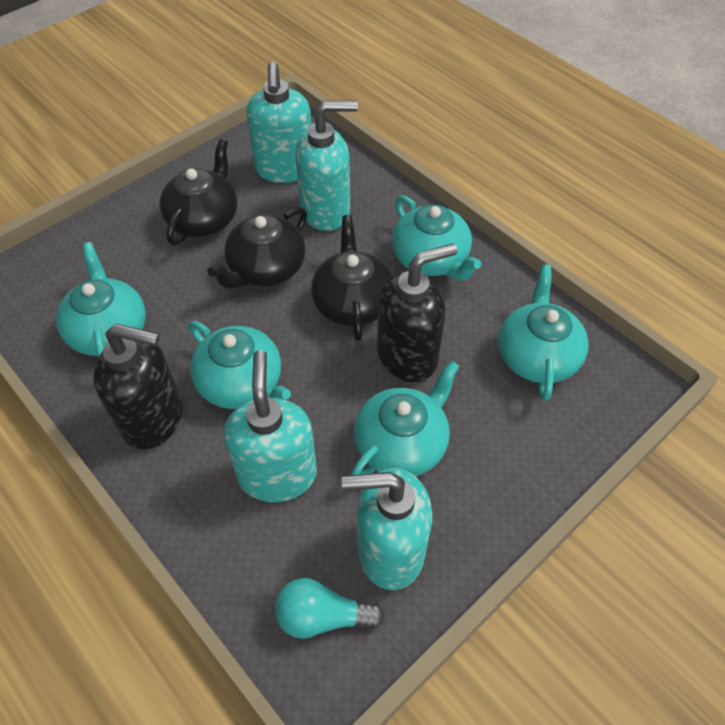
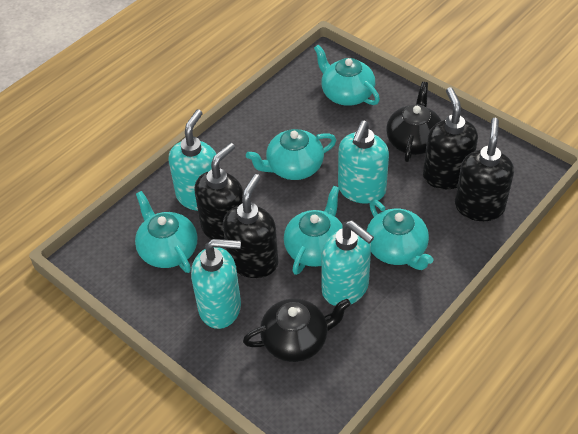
black soap dispenser: [93,324,182,449] [377,243,457,382] = 2 -> [195,143,243,240] [223,174,278,278] [423,87,478,189] [455,118,514,221] = 4
black teapot: [159,139,237,245] [207,207,307,289] [311,215,392,341] = 3 -> [243,299,351,362] [386,82,441,162] = 2
turquoise light bulb: [275,578,385,639] = 1 -> none = 0

